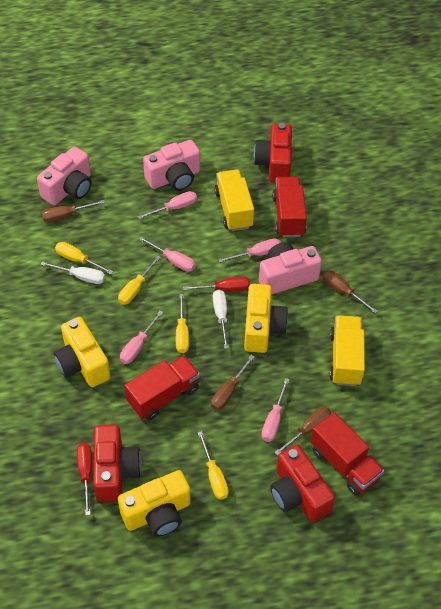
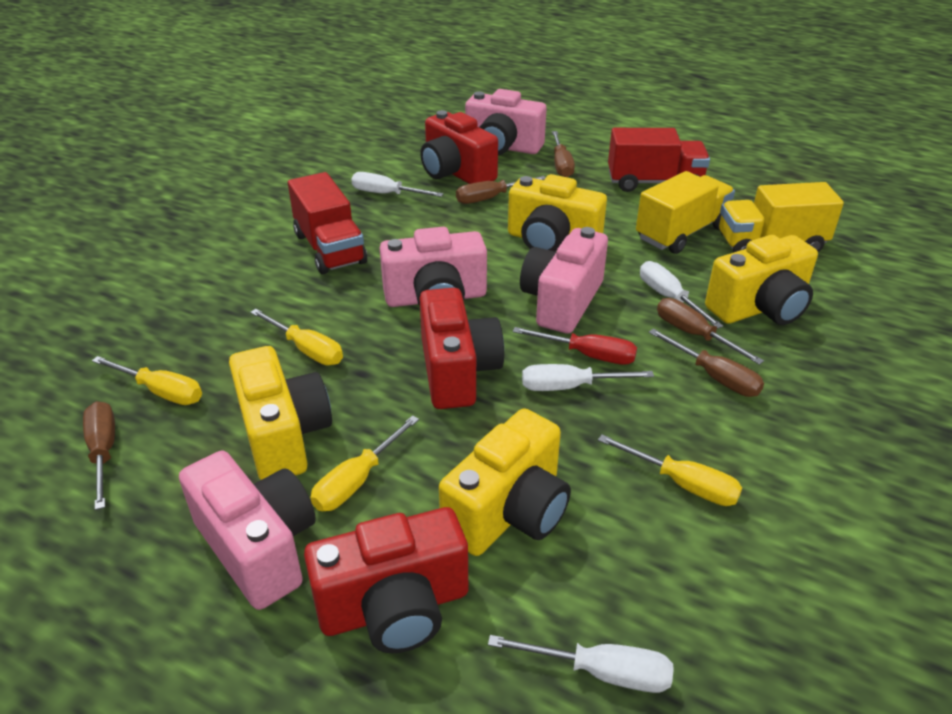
brown screwdriver: [42,200,105,222] [211,355,255,410] [274,406,331,456] [323,270,378,313] = 4 -> [83,401,115,510] [456,176,546,204] [552,131,575,177] [649,329,764,397] [657,298,764,365] = 5
pink camera: [37,146,92,205] [143,140,200,191] [259,242,322,294] = 3 -> [179,451,316,610] [380,227,487,307] [465,89,547,155] [520,227,608,334] = 4
pink screwdriver: [120,311,163,364] [138,191,197,219] [139,237,195,272] [218,238,281,263] [262,378,290,442] = 5 -> none = 0
red screwdriver: [77,443,92,515] [183,276,250,291] = 2 -> [512,327,637,365] = 1
red truck: [124,355,200,420] [272,176,307,237] [310,412,384,496] = 3 -> [288,172,367,274] [608,128,710,192] = 2
white screwdriver: [41,261,105,284] [213,290,229,349] = 2 -> [351,172,444,197] [488,635,674,693] [522,364,654,391] [640,261,723,329] = 4
yellow camera: [53,317,111,387] [118,470,191,537] [244,284,288,353] = 3 -> [229,346,332,480] [439,408,571,556] [508,174,607,252] [705,235,818,325] = 4

